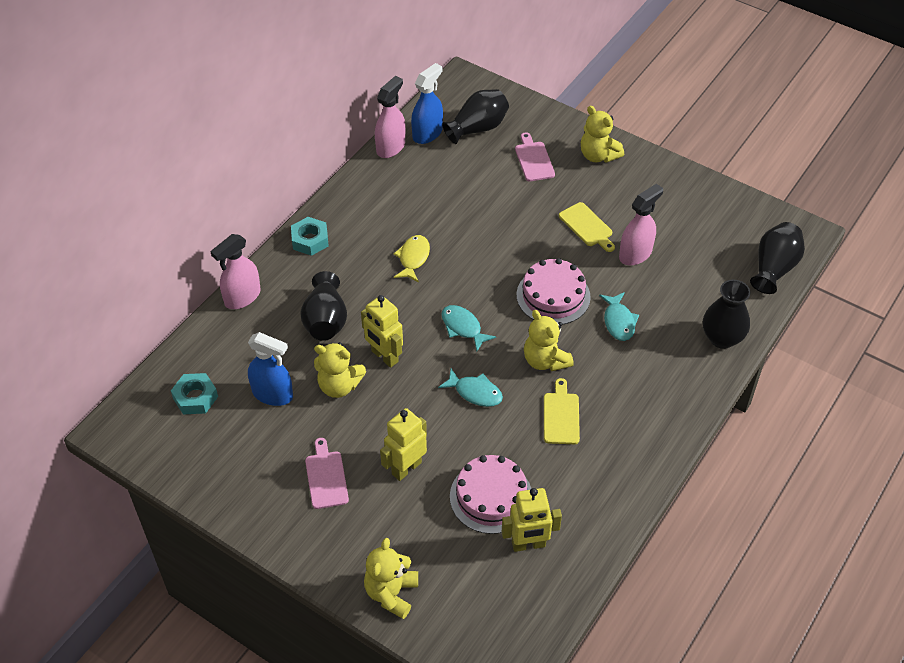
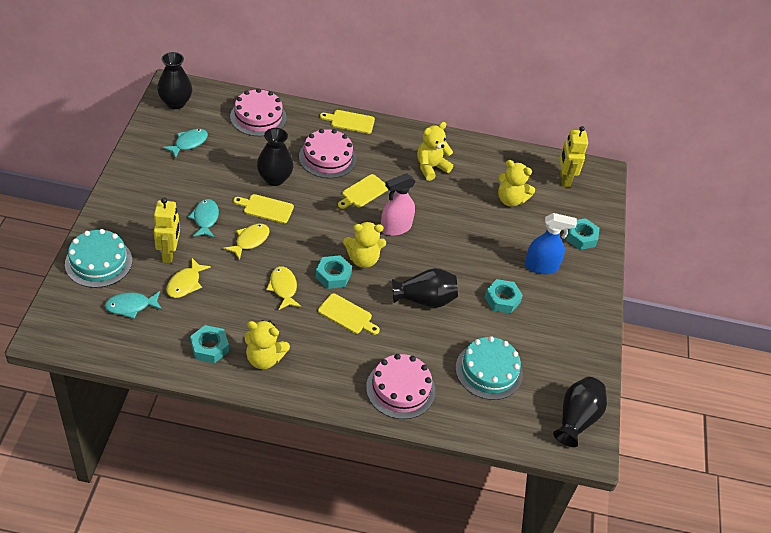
blue spray bottle: [248,332,293,406] [411,63,443,144] = 2 -> [525,213,577,274] = 1
pink cake: [450,455,531,534] [516,258,591,325] = 2 -> [230,88,287,136] [299,129,356,178] [366,354,435,419] = 3
pink cutting board: [305,438,349,509] [515,132,555,181] = 2 -> none = 0
pink spray bottle: [211,234,261,309] [375,76,405,158] [619,184,663,266] = 3 -> [381,173,416,236] = 1
turquoise cake: none = 0 -> [65,229,132,288] [456,336,523,400] = 2
turquoise nut: [171,373,218,415] [291,217,329,256] = 2 -> [190,325,229,363] [315,255,352,289] [485,279,523,314] [566,218,599,250] = 4
yellow cutting board: [544,378,580,444] [559,202,615,252] = 2 -> [233,194,294,224] [318,293,380,335] [320,110,375,134] [338,174,388,209] = 4
yellow fish: [393,235,430,282] = 1 -> [166,258,211,298] [223,224,270,260] [266,266,301,310] = 3
yellow robot: [361,295,403,368] [380,408,427,481] [502,488,562,552] = 3 -> [154,197,180,263] [560,126,588,187] = 2

